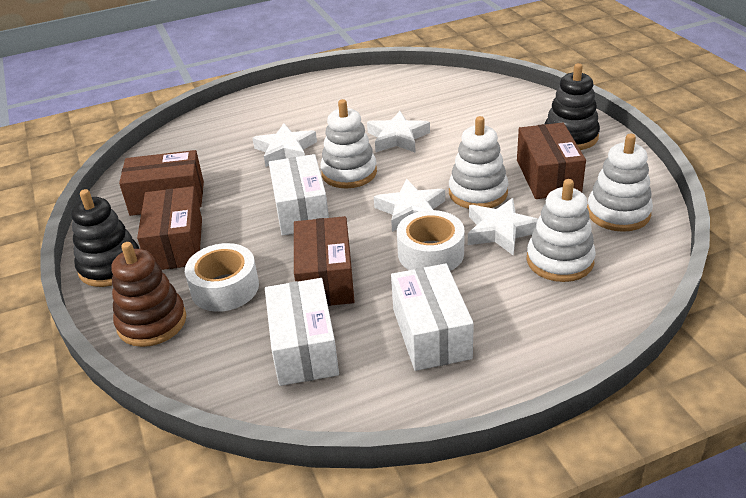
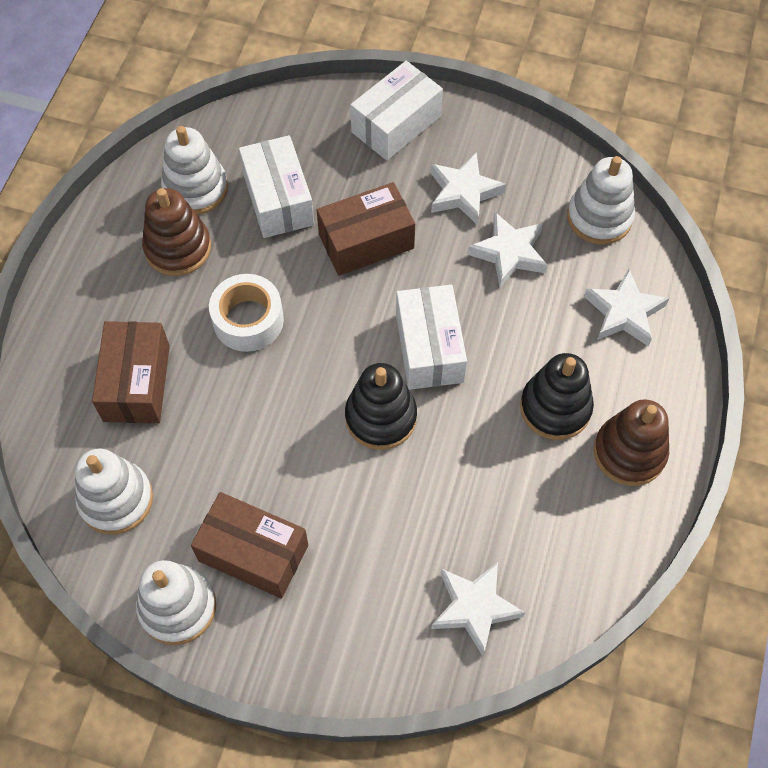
brown box: [119,150,204,216] [137,186,202,270] [294,216,355,306] [517,123,586,199] = 4 -> [92,321,170,423] [191,492,308,599] [317,182,415,276] = 3
brown stacking toy: [111,242,186,347] = 1 -> [142,188,211,276] [594,399,669,486] = 2
white tape: [185,243,259,312] [397,210,465,271] = 2 -> [209,274,284,352] = 1

